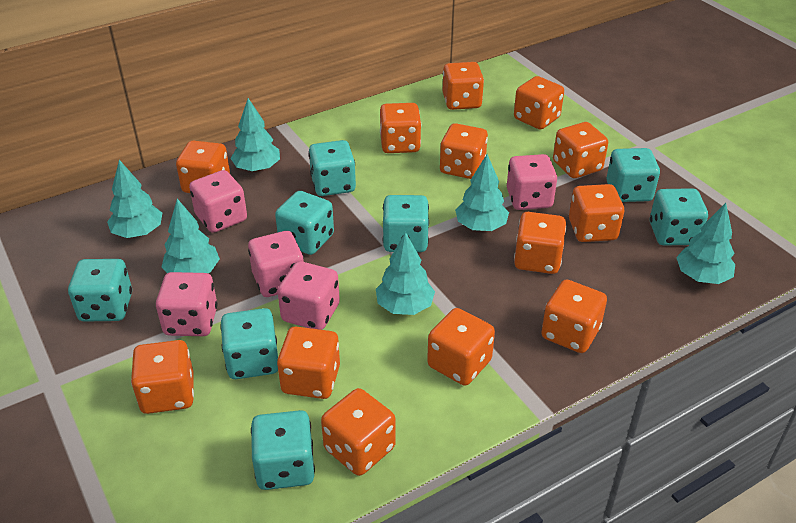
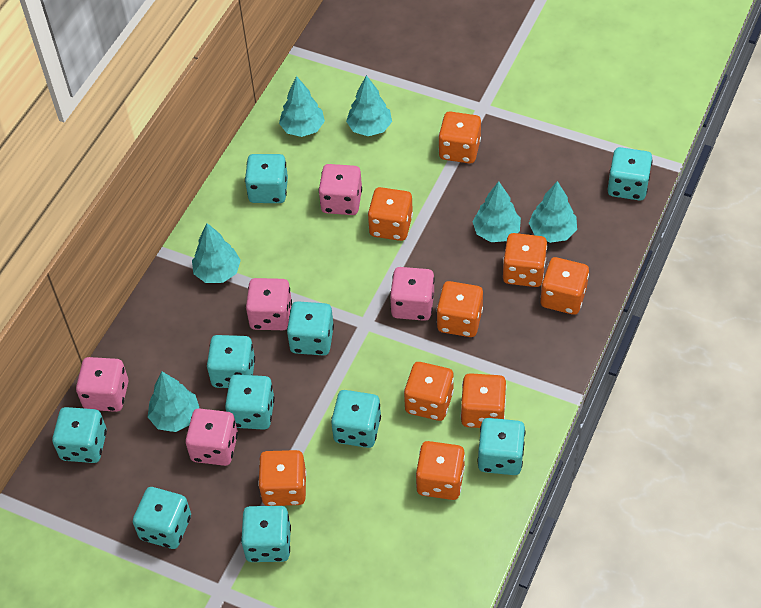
orange dice: [131,340,194,414] [176,141,230,193] [277,326,340,399] [321,388,396,476] [380,103,421,153] [427,308,495,386] [440,123,488,179] [443,62,484,110] [514,76,564,129] [514,212,566,274] [541,280,607,353] [553,122,608,178] [569,184,624,242] = 13 -> [258,450,307,506] [368,187,413,241] [404,362,454,421] [416,441,465,500] [437,281,483,337] [438,112,481,163] [460,373,507,428] [503,233,547,287] [540,257,589,315] = 9
turquoise dice: [68,259,132,322] [220,308,278,379] [251,410,315,490] [275,191,334,255] [309,140,356,196] [383,195,429,252] [606,148,660,202] [650,188,708,246] = 8 -> [52,407,107,463] [133,487,191,549] [207,335,255,388] [225,374,275,430] [241,506,291,562] [245,154,288,203] [287,301,334,356] [331,390,381,448] [477,418,525,475] [608,147,653,201] = 10

